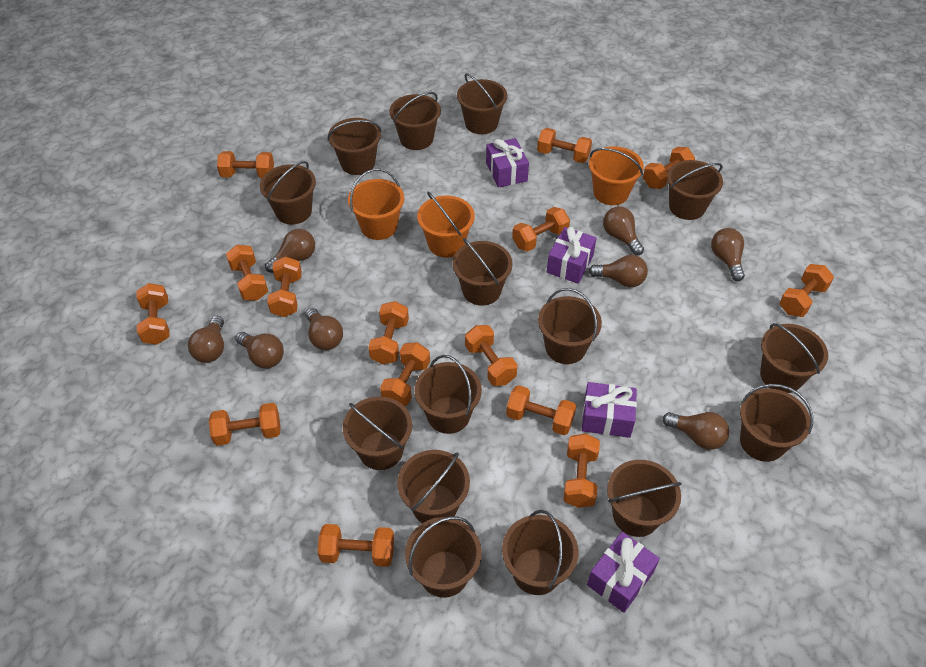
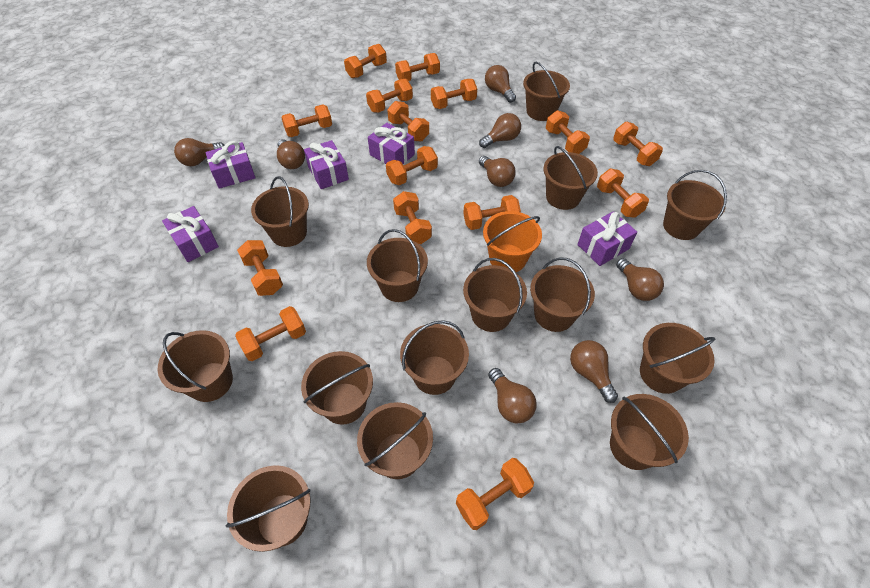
brown bucket: [260,161,316,224] [327,118,382,175] [343,396,412,470] [389,92,441,150] [397,450,470,523] [405,516,482,598] [414,355,482,434] [452,238,513,306] [457,73,507,134] [502,510,579,595] [538,288,602,364] [607,460,681,537] [667,160,723,220] [740,384,813,462] [760,323,828,393] = 15 -> [158,330,233,402] [225,465,311,552] [251,176,309,247] [301,351,373,425] [357,402,433,479] [367,229,428,302] [400,320,469,395] [463,258,527,332] [523,61,570,121] [530,257,595,332] [543,146,598,210] [610,394,689,470] [640,323,715,394] [663,170,727,240] = 14
orange bucket: [348,169,404,240] [417,191,475,257] [589,146,644,205] = 3 -> [483,211,542,272] = 1
purple gift: [486,138,529,188] [547,227,596,284] [582,382,637,438] [587,532,660,613] = 4 -> [162,206,219,262] [206,141,256,189] [304,140,349,189] [368,123,415,164] [577,211,637,266] = 5

